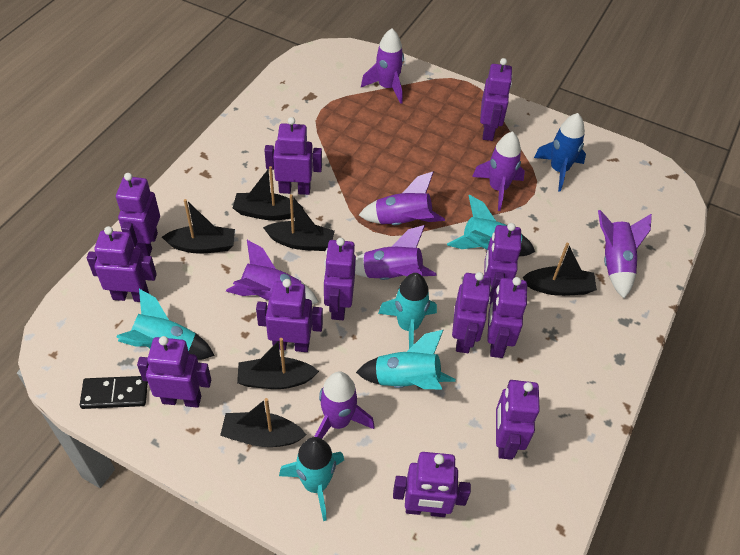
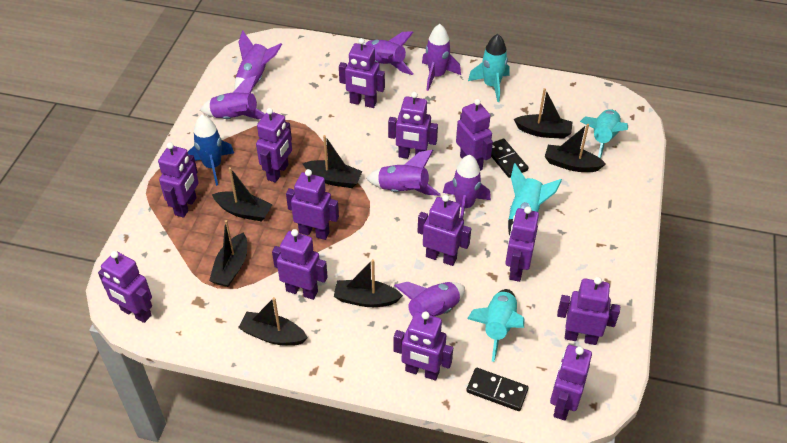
black boat: [162,199,235,254] [220,398,306,447] [233,166,303,220] [237,338,319,389] [263,194,335,251] [523,243,597,296] = 6 -> [209,220,247,287] [212,167,273,222] [238,297,308,346] [302,135,363,188] [334,259,403,307] [514,88,573,139] [545,124,606,172] = 7
black domino: [80,376,148,409] = 1 -> [466,368,529,411] [491,138,528,178] = 2
purple robot: [87,226,157,302] [116,173,160,256] [137,336,211,408] [256,279,323,352] [264,117,322,195] [324,238,356,320] [393,452,471,517] [452,272,491,353] [480,58,513,141] [484,223,521,304] [487,277,527,358] [496,380,540,460] = 12 -> [98,251,152,323] [158,142,199,218] [256,108,292,183] [272,229,328,300] [286,169,339,240] [339,38,385,108] [388,92,438,159] [393,312,453,381] [418,195,471,266] [456,99,493,171] [505,207,539,282] [550,345,592,420] [557,277,620,345] = 13
turquoise rocket: [116,289,215,360] [279,437,344,521] [356,330,456,389] [378,273,437,349] [447,195,535,256] = 5 -> [467,289,525,362] [468,34,510,102] [508,163,562,236] [580,109,628,158] = 4

